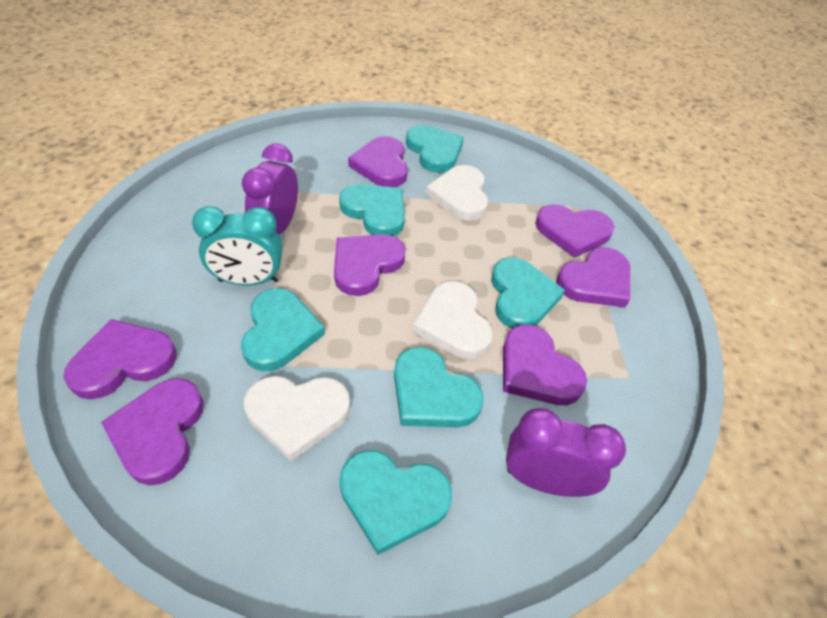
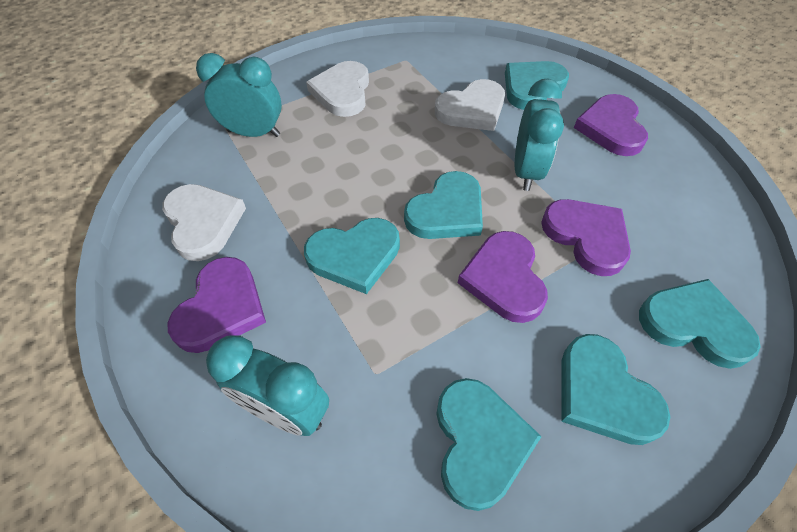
purple clock: [242,144,298,235] [506,408,626,497] = 2 -> none = 0
purple heart: [64,319,177,399] [101,378,204,485] [334,234,406,296] [348,136,408,187] [503,325,587,405] [535,205,615,258] [556,247,630,308] = 7 -> [168,257,266,353] [458,231,548,323] [541,199,631,276] [574,94,648,156] = 4
turquoise clock: [192,206,283,286] = 1 -> [196,53,282,137] [206,335,329,436] [515,78,564,191] = 3

